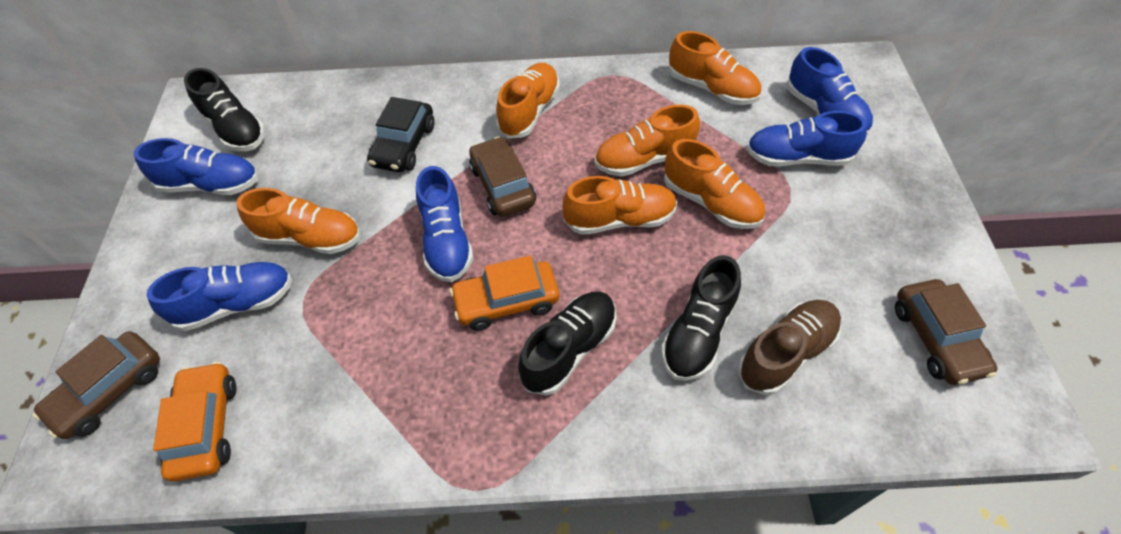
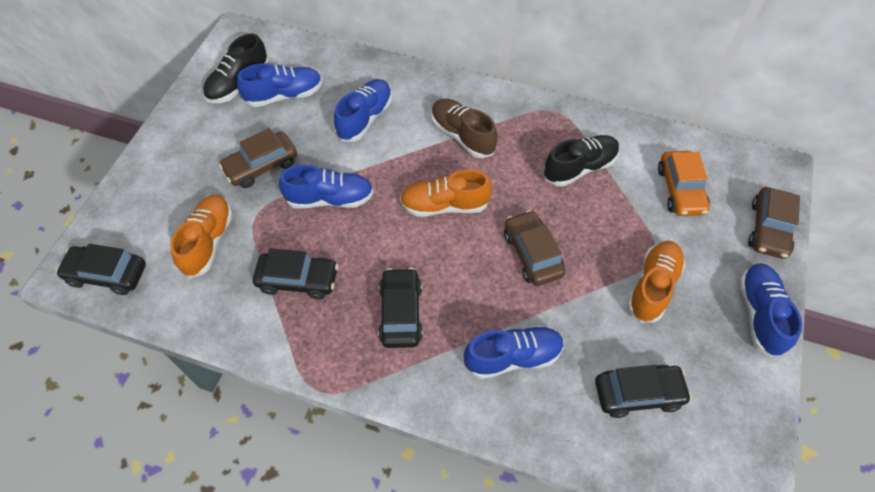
black car: [367,97,435,172] = 1 -> [56,244,146,295] [253,248,338,299] [378,268,423,348] [595,365,692,418] = 4
black shoe: [184,68,265,151] [518,291,617,396] [661,255,741,381] = 3 -> [203,34,269,103] [543,135,620,187] = 2
orange car: [153,362,236,482] [450,256,559,331] = 2 -> [658,151,710,216] = 1
orange shoe: [236,188,360,254] [496,63,560,139] [562,176,677,235] [595,105,700,177] [664,139,765,229] [669,31,761,105] = 6 -> [171,195,233,278] [400,170,492,217] [627,241,685,323] = 3

